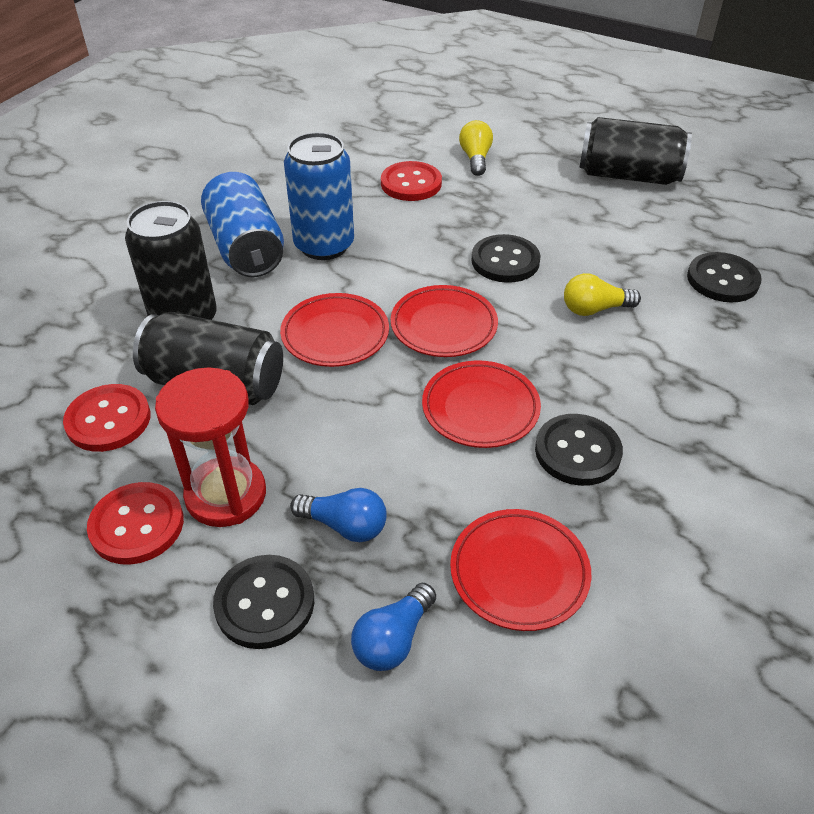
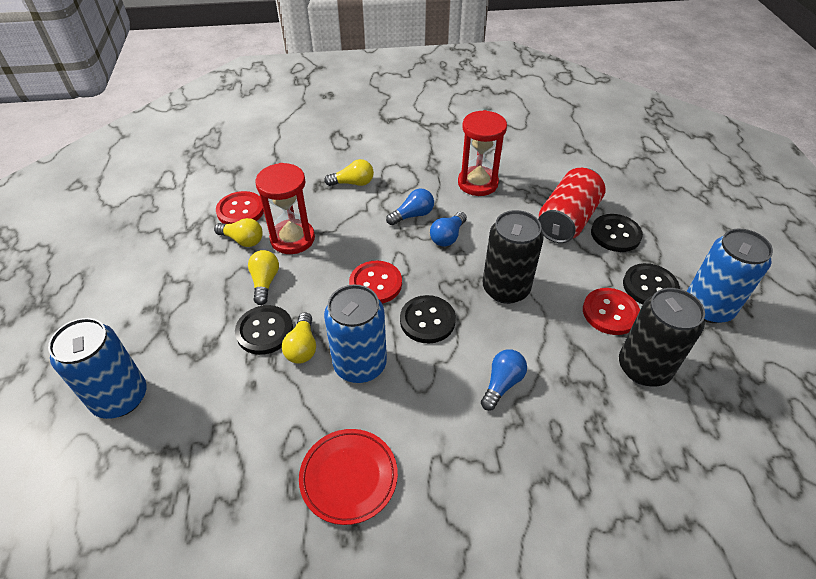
black can: [125,201,217,320] [133,312,283,405] [579,117,692,185] = 3 -> [483,210,544,304] [619,288,705,386] = 2
blue can: [201,172,284,277] [284,132,354,260] = 2 -> [48,318,147,419] [324,285,387,383] [687,228,773,323] = 3
blue light bulb: [290,488,387,542] [351,583,436,671] = 2 -> [386,188,434,225] [430,212,467,247] [481,349,527,411] = 3
red can: none = 0 -> [538,168,606,243] = 1
red hourglass: [155,367,266,527] = 1 -> [255,163,315,254] [458,110,507,196] = 2
red plate: [280,293,389,367] [391,285,498,357] [422,360,541,448] [450,509,591,631] = 4 -> [299,429,398,525] = 1
yellow light bulb: [459,120,493,176] [564,273,641,316] = 2 -> [214,218,263,247] [248,250,279,305] [282,312,316,364] [324,159,374,186] = 4

